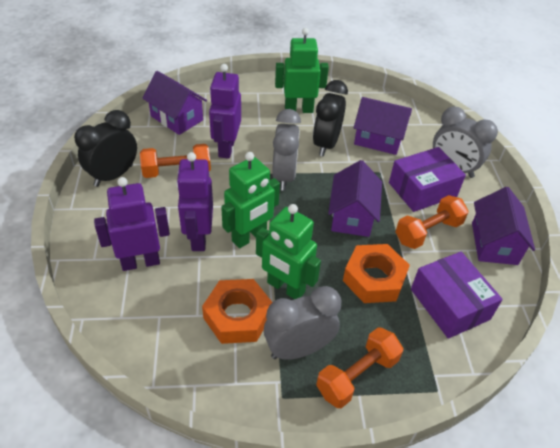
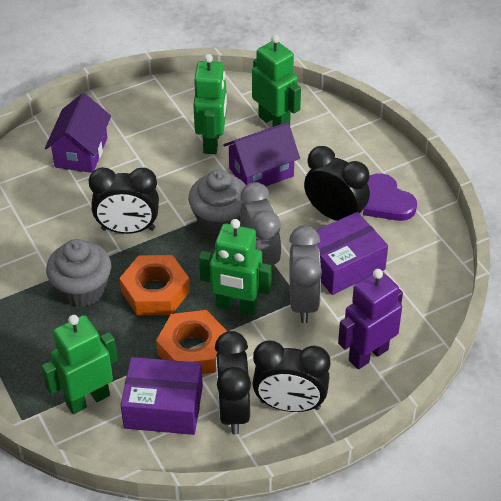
black clock: [74,110,137,187] [313,80,348,157] = 2 -> [89,167,159,234] [215,331,251,434] [252,341,330,412] [304,146,370,221] = 4
green robot: [221,152,280,248] [256,204,321,299] [275,28,329,113] = 3 -> [41,315,118,414] [193,54,227,154] [199,219,272,315] [252,35,301,127] = 4
grey clock: [264,286,341,360] [272,109,301,191] [433,106,498,178] = 3 -> [240,182,282,265] [289,226,322,323] = 2
grey cupcake: none = 0 -> [46,239,111,307] [188,170,246,235] = 2
orange dumbbell: [140,144,211,178] [316,327,403,408] [395,195,469,249] = 3 -> none = 0
purple heart: none = 0 -> [363,173,417,221] = 1
purple house: [142,71,207,135] [328,160,382,237] [354,97,412,155] [472,187,535,265] = 4 -> [45,93,111,173] [223,122,300,187] = 2
purple robot: [94,177,170,271] [176,152,213,251] [209,64,241,159] = 3 -> [338,269,403,369] = 1

